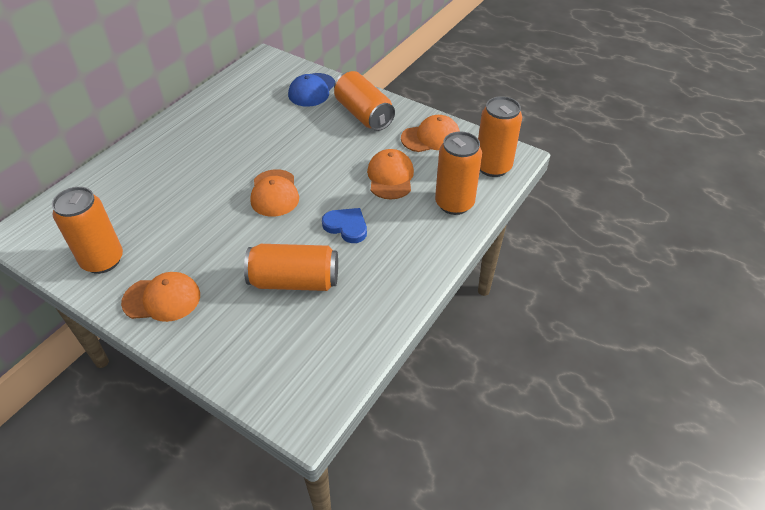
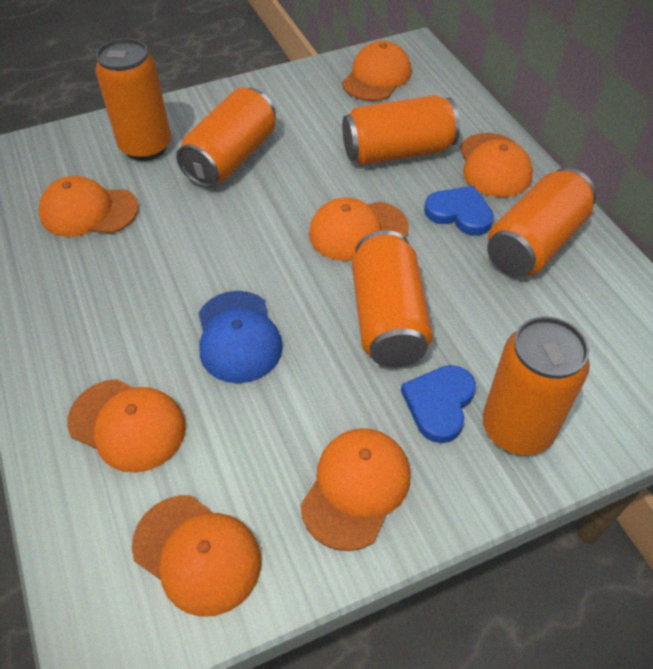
blue heart: [322,208,367,243] = 1 -> [401,365,476,443] [424,186,494,236] = 2
orange can: [52,187,123,274] [244,244,338,291] [334,71,395,131] [435,131,482,215] [478,96,522,177] = 5 -> [95,38,171,161] [176,88,276,188] [342,95,460,165] [352,230,433,367] [483,316,590,455] [487,168,597,277] = 6
orange cap: [121,272,200,322] [250,169,299,217] [367,149,414,199] [401,115,460,152] = 4 -> [39,176,139,237] [67,379,186,473] [132,495,261,617] [300,428,410,551] [309,197,409,261] [342,41,411,101] [460,133,533,197] = 7

